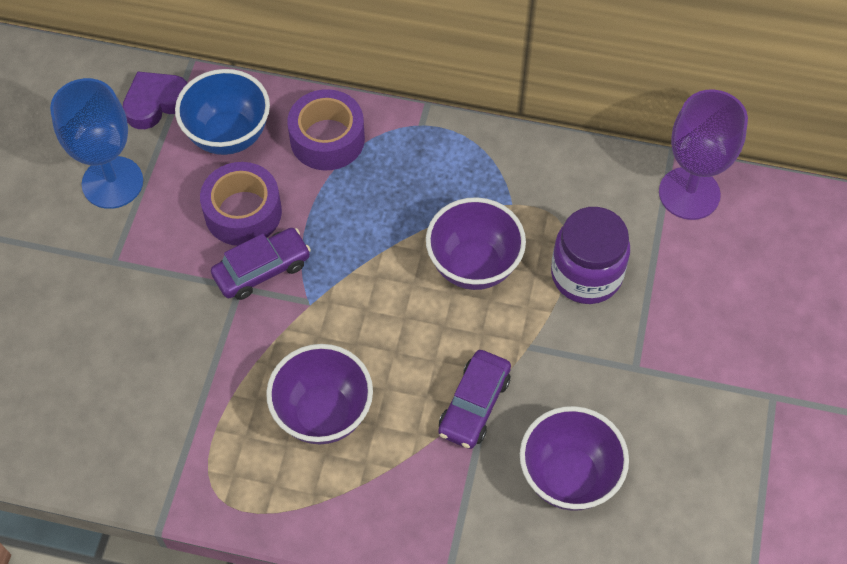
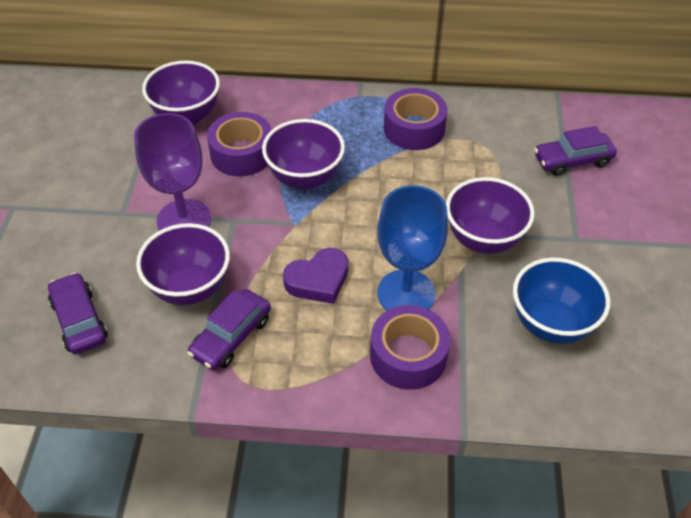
purple bowl: [266,344,373,444] [426,197,526,290] [520,406,629,511] = 3 -> [136,223,230,305] [142,61,220,125] [262,119,345,190] [446,177,535,254] = 4
purple car: [211,228,311,300] [438,350,511,449] = 2 -> [48,272,108,354] [187,289,271,370] [534,126,617,176] = 3
purple jar: [551,207,630,304] = 1 -> none = 0
purple tape: [200,162,282,246] [287,89,365,170] = 2 -> [207,112,272,176] [370,305,450,390] [384,88,448,150] = 3

